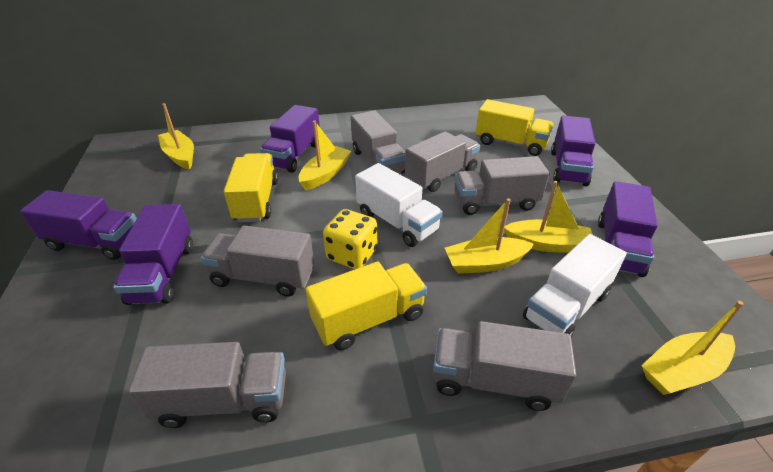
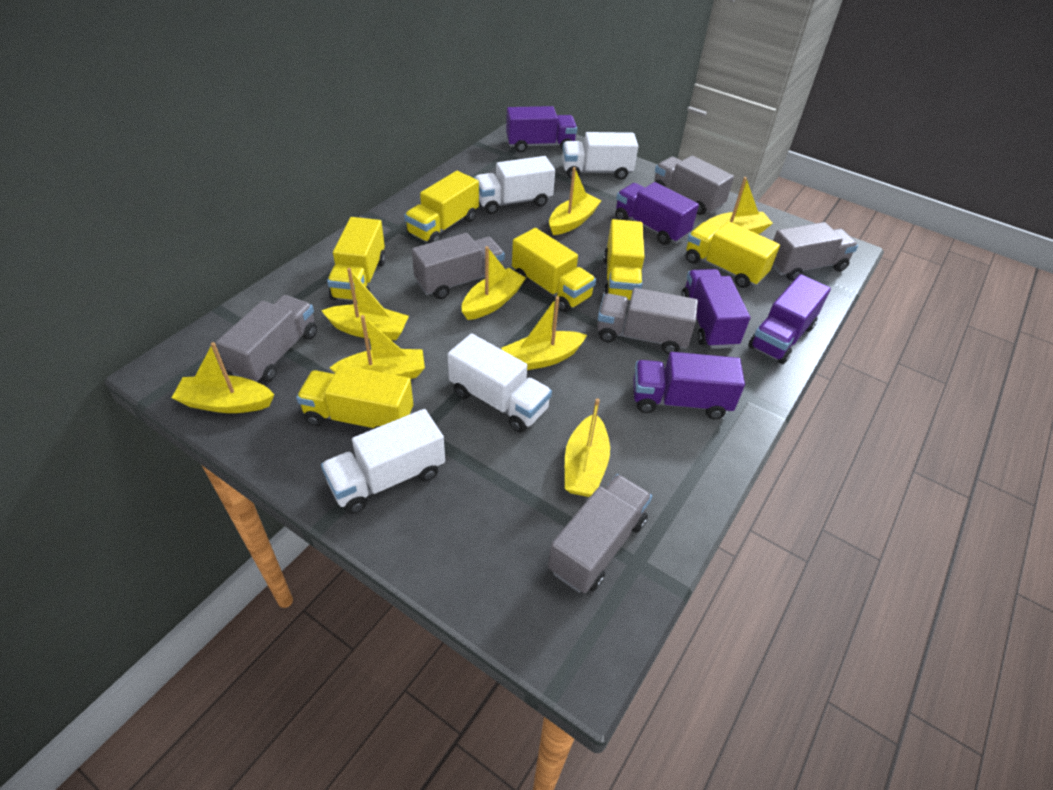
white truck: [355,163,443,247] [523,234,627,337] = 2 -> [321,409,445,514] [447,333,552,433] [474,156,555,214] [562,132,638,180] = 4
yellow boat: [158,103,194,170] [299,120,351,190] [445,198,534,274] [504,181,592,253] [641,301,744,395] = 5 -> [172,342,274,413] [321,268,409,340] [330,315,425,379] [462,246,526,320] [501,296,587,370] [549,167,602,235] [565,398,610,497] [706,177,773,234] = 8
yellow dice: [323,209,378,269] = 1 -> none = 0
yellow truck: [224,153,278,222] [306,262,427,350] [476,99,554,156] = 3 -> [296,365,413,429] [327,217,386,301] [404,171,479,243] [512,228,596,312] [603,219,645,301] [686,221,780,288] = 6

